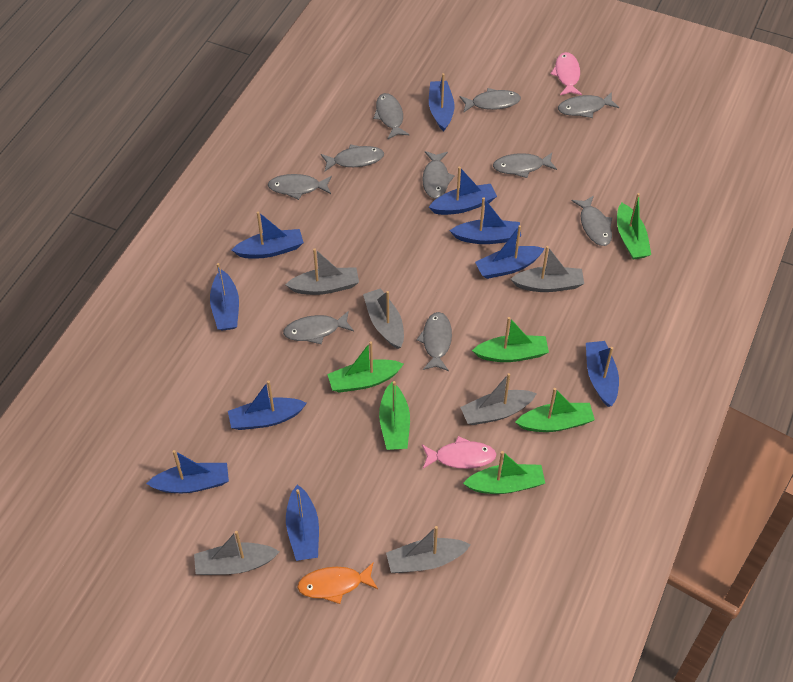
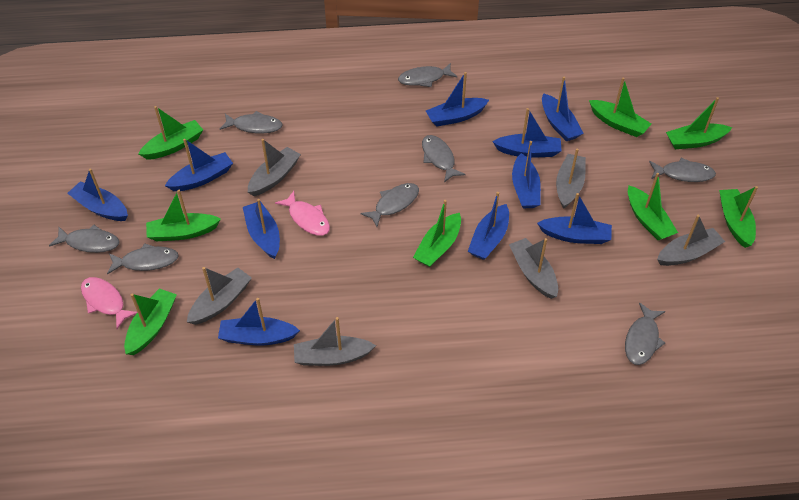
green boat: [327,341,404,393] [379,381,410,450] [463,451,545,494] [472,317,549,362] [515,388,595,432] [617,193,651,259] = 6 -> [124,288,177,355] [138,106,203,160] [146,190,221,241] [413,200,461,267] [589,77,651,137] [628,173,678,240] [666,97,732,149] [719,186,758,248] = 8
grey fish: [268,174,332,200] [283,311,354,344] [321,144,384,171] [373,93,410,139] [416,312,452,371] [422,151,455,199] [459,88,521,113] [493,153,557,178] [558,92,619,118] [572,195,612,246] = 10 -> [49,225,119,253] [107,243,179,275] [220,111,283,134] [360,183,419,227] [398,63,458,87] [422,135,466,182] [625,303,666,365] [649,158,716,182] = 8
orange fish: [297,563,378,604] = 1 -> none = 0

